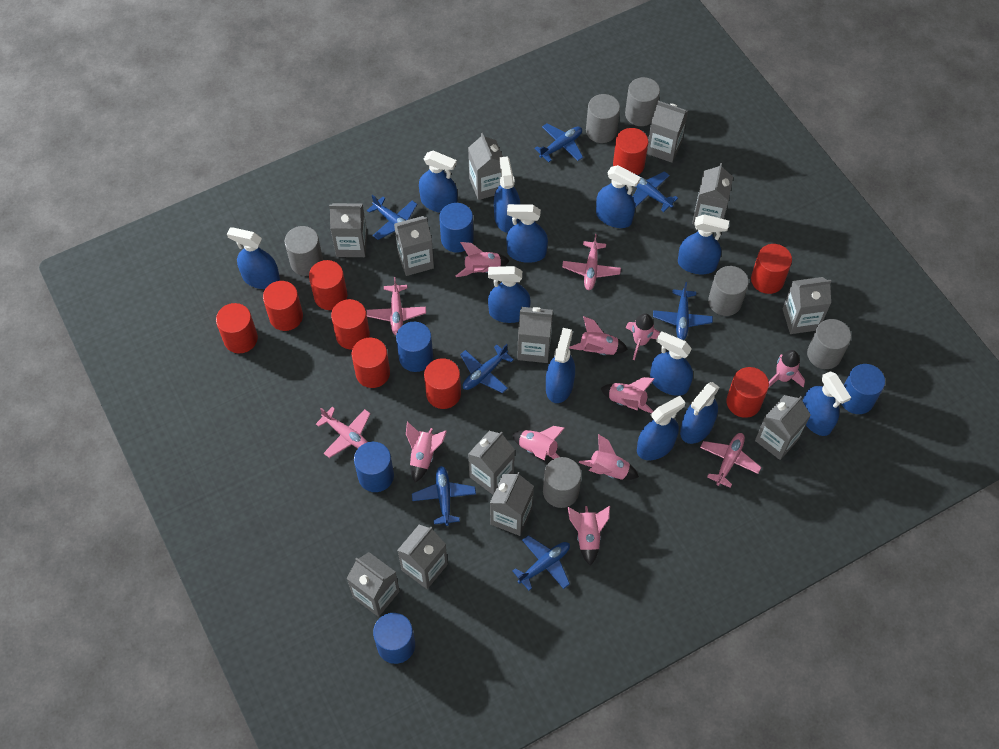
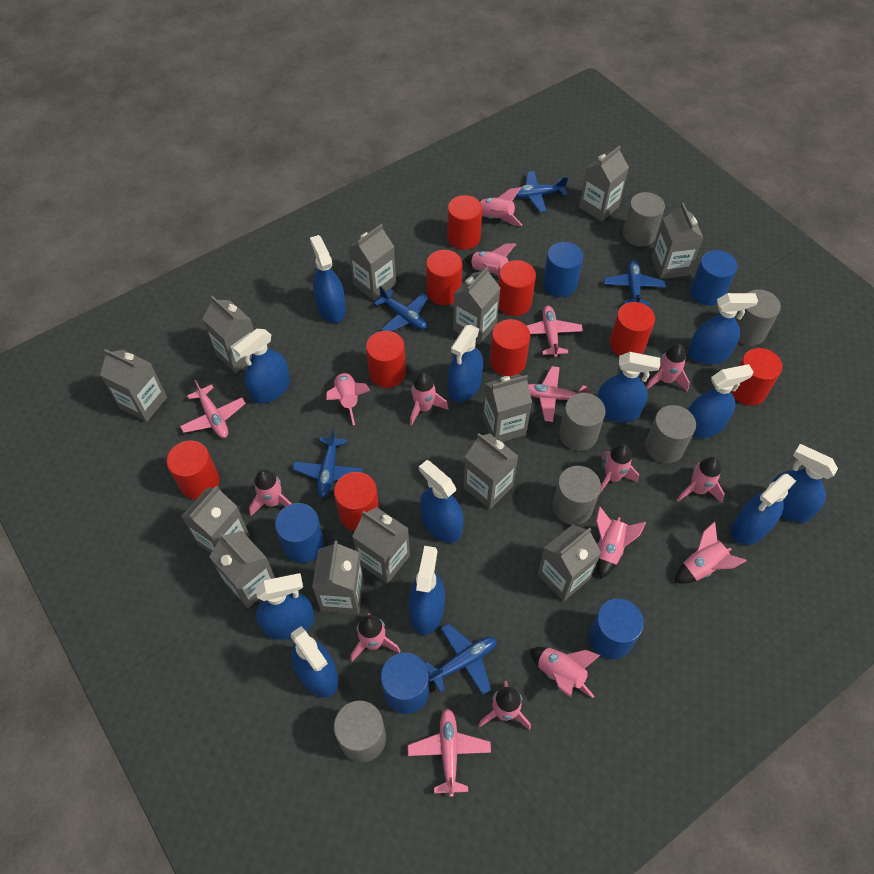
blue plane: [367,195,417,240] [412,466,476,526] [460,344,514,393] [513,535,570,590] [534,123,583,162] [633,171,678,212] [653,282,713,340] = 7 -> [293,428,363,498] [374,286,428,331] [425,623,497,695] [515,171,568,212] [604,260,666,306] = 5
grey carton: [329,203,367,257] [347,552,400,617] [394,216,434,276] [397,525,448,589] [468,133,503,200] [468,431,515,495] [490,472,534,536] [517,307,553,363] [647,101,688,163] [692,163,733,224] [755,395,811,460] [783,277,831,334] = 12 -> [100,349,167,422] [181,485,250,553] [203,296,254,373] [209,531,275,608] [312,541,364,614] [349,224,396,301] [352,507,410,584] [453,267,500,345] [463,433,518,509] [483,374,532,442] [537,525,601,602] [579,145,629,222] [651,202,703,279] = 13
pink rocket: [406,422,447,483] [456,242,509,277] [512,426,565,460] [568,506,610,566] [569,316,628,355] [579,434,639,480] [600,377,655,413] [626,313,660,360] [769,350,805,388] = 9 -> [249,469,292,516] [326,372,370,425] [350,613,400,662] [410,372,448,426] [465,243,516,276] [478,681,531,730] [480,187,522,226] [529,647,600,698] [596,506,646,579] [599,444,639,494] [646,344,690,391] [674,521,746,584] [677,457,725,503] = 13

